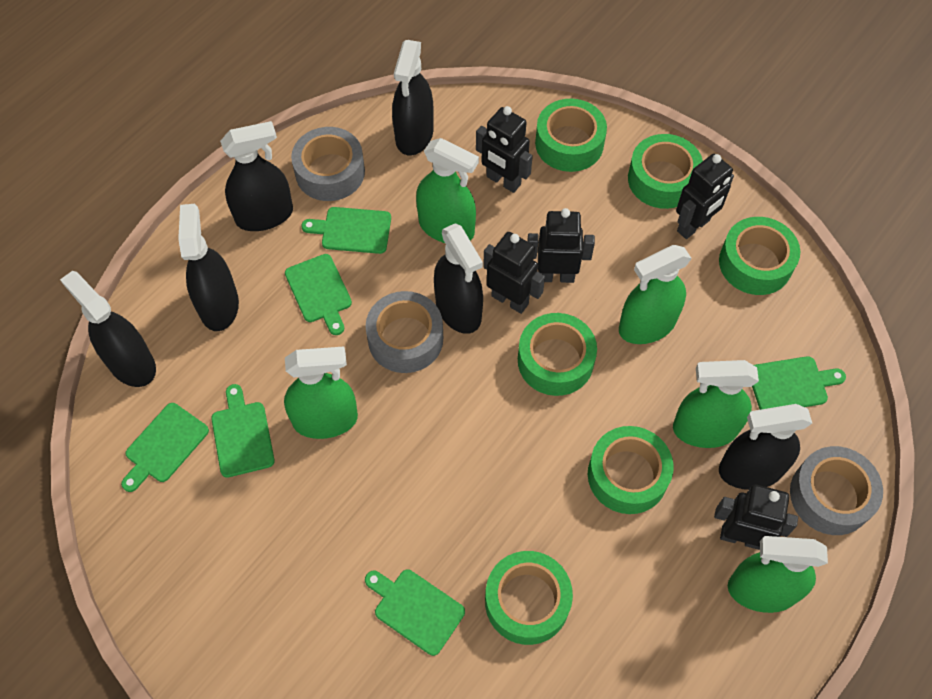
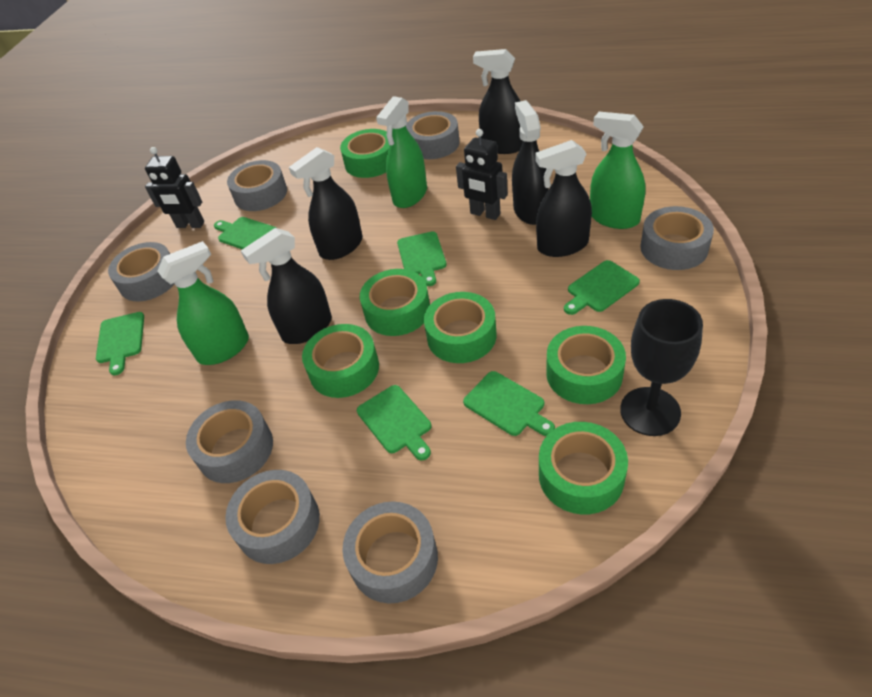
black goblet: none = 0 -> [620,299,703,436] = 1
black robot: [476,106,533,193] [483,232,545,314] [527,208,595,283] [676,154,734,239] [714,484,798,550] = 5 -> [145,147,204,228] [456,129,508,220] = 2
black spray bottle: [60,271,156,387] [178,204,239,331] [220,121,293,231] [392,40,434,156] [434,223,483,334] [719,404,812,490] = 6 -> [241,228,332,344] [289,147,363,260] [473,49,523,154] [512,100,549,225] [535,140,592,257] = 5
green spray bottle: [284,347,358,439] [416,138,479,243] [619,245,692,344] [673,360,759,448] [728,536,828,613] = 5 -> [158,241,249,365] [376,96,427,208] [590,112,646,229] = 3
grey tape: [291,127,365,201] [366,291,443,373] [790,446,883,535] = 3 -> [108,242,174,302] [186,400,273,483] [225,470,320,564] [227,160,287,211] [342,501,438,603] [406,111,460,159] [640,206,714,270] = 7

